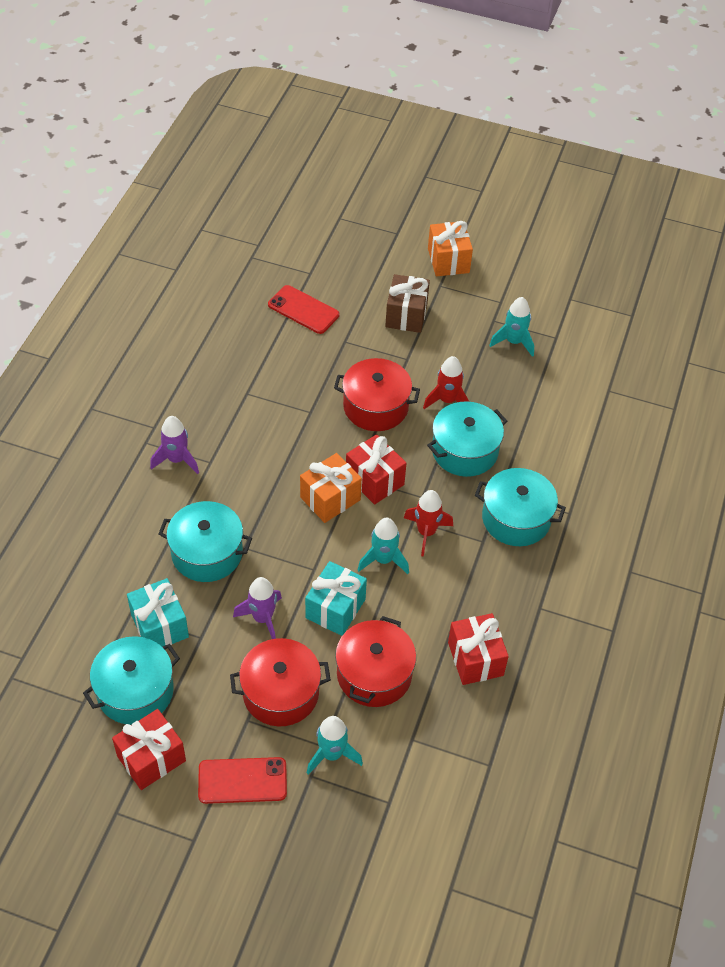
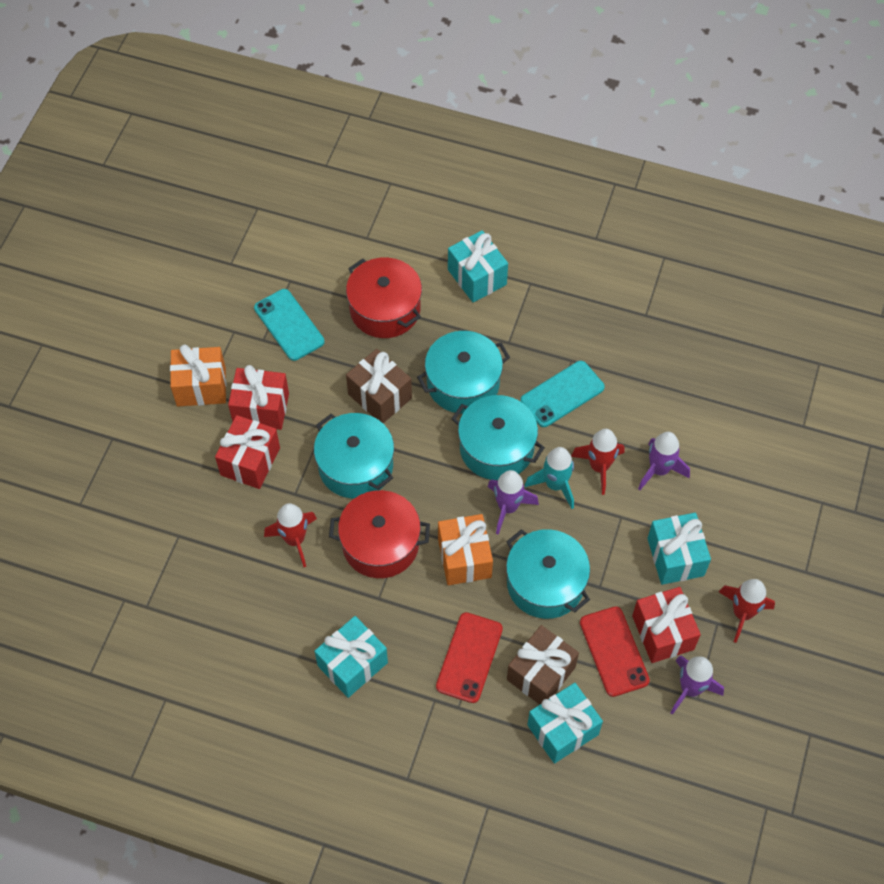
brown gift: [385,274,430,333] = 1 -> [346,349,412,423] [507,625,579,705] = 2
purple rocket: [150,416,199,474] [233,577,282,639] = 2 -> [488,470,539,535] [638,432,690,490] [670,655,724,715] = 3
red pot: [230,638,331,726] [334,358,420,431] [335,616,416,707] = 3 -> [329,490,430,578] [346,257,422,338] = 2
red rocket: [404,490,453,557] [423,356,469,409] = 2 -> [264,503,317,567] [571,429,625,495] [719,579,775,643] = 3
turquoise gift: [127,578,189,647] [305,561,367,636] = 2 -> [315,616,388,698] [448,230,508,303] [527,683,603,763] [647,513,711,585] = 4
turquoise phone: none = 0 -> [254,289,325,361] [520,361,605,427] = 2
turquoise rocket: [307,716,363,775] [358,518,409,574] [489,297,534,357] = 3 -> [525,447,574,509] = 1

